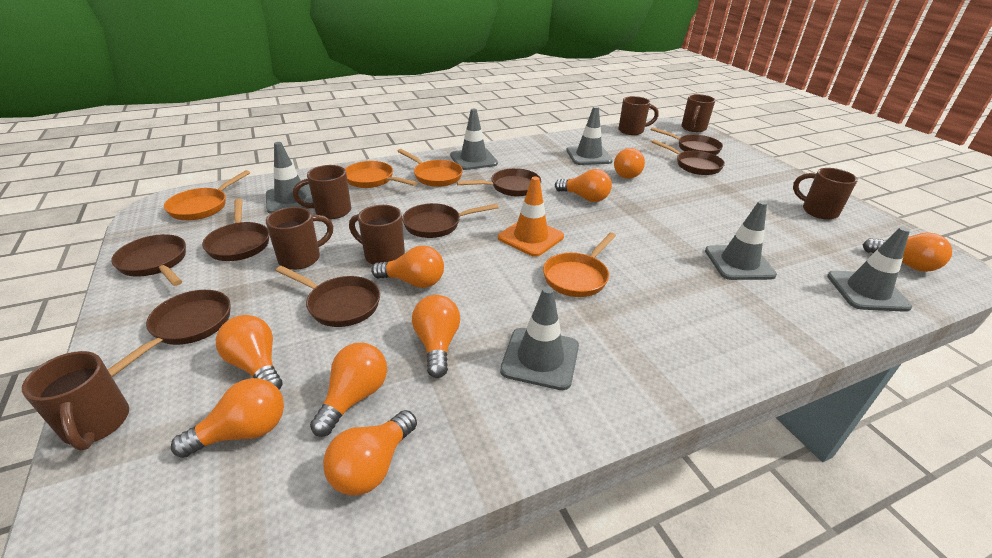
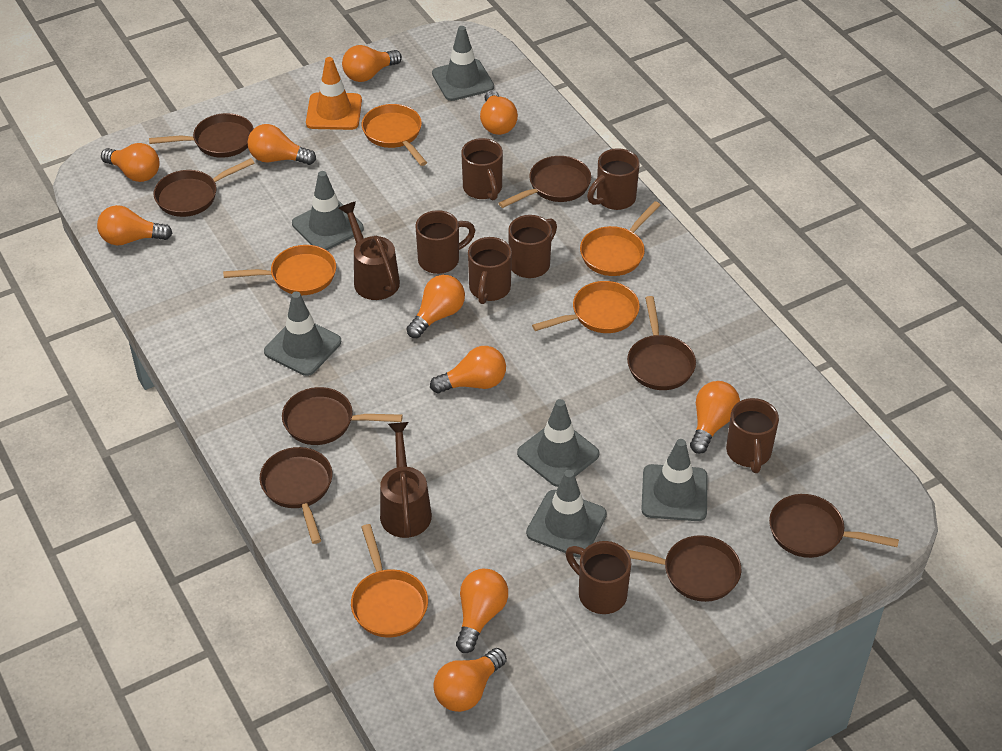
brown watering can: none = 0 -> [338,201,400,300] [380,422,432,538] = 2
orange light bulb: [171,378,284,458] [216,315,283,390] [310,343,387,437] [323,410,417,496] [371,246,444,288] [412,295,460,378] [555,169,612,202] [614,148,645,179] [863,232,952,272] = 9 -> [97,205,172,245] [101,143,160,182] [248,124,316,165] [342,45,402,82] [406,275,465,338] [430,346,506,393] [433,648,507,712] [456,569,508,653] [480,90,518,135] [690,381,740,454] = 10
orange pan: [164,170,250,220] [345,161,418,188] [398,149,463,187] [543,232,616,297] = 4 -> [223,245,336,295] [351,524,428,638] [362,104,427,166] [532,281,640,333] [580,201,660,276] = 5

